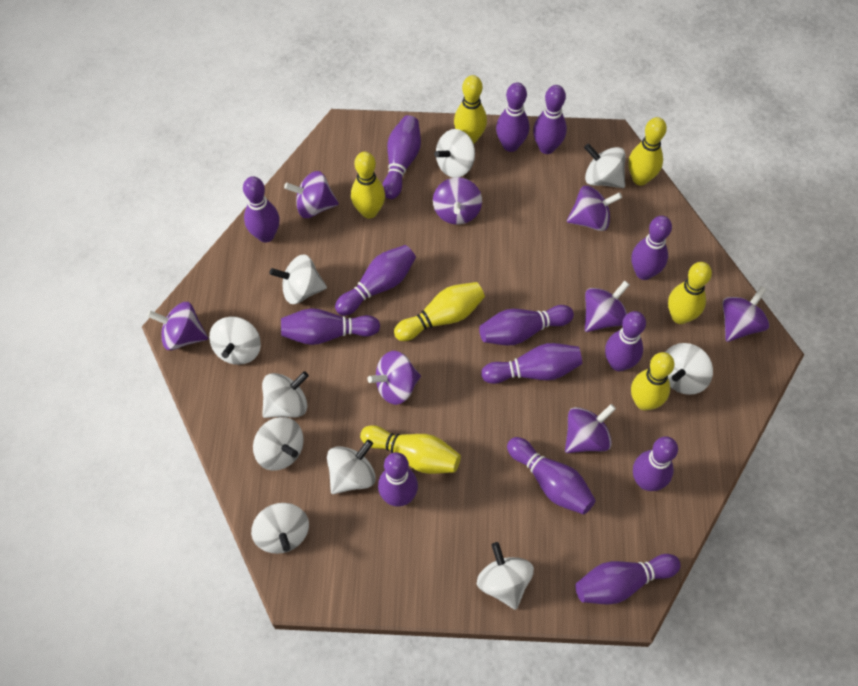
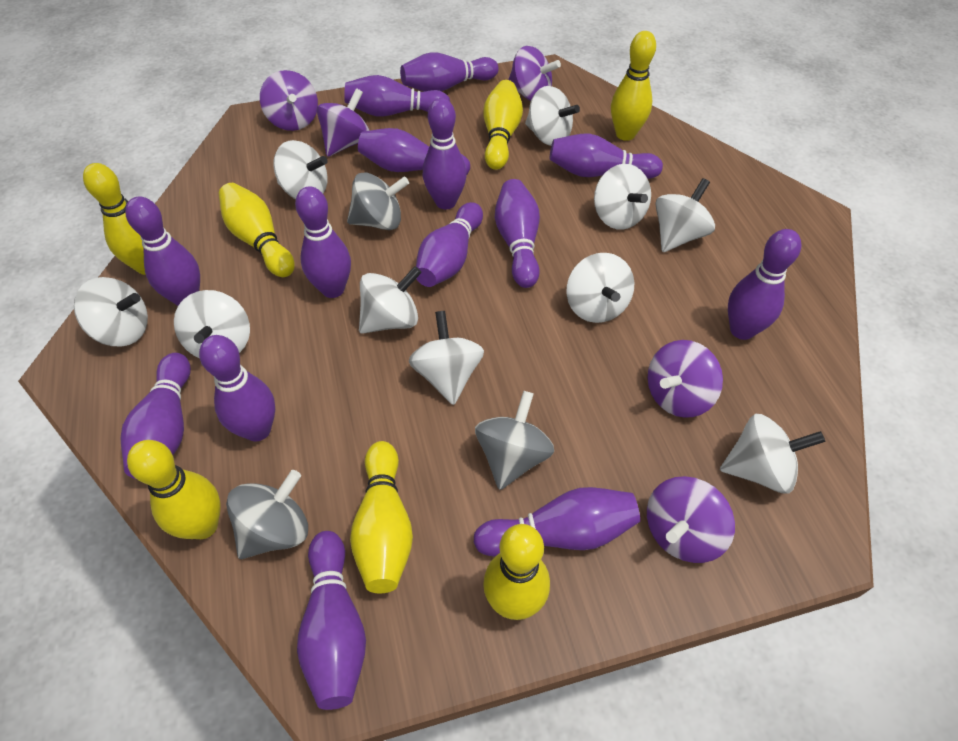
grey spinning top: none = 0 -> [226,470,308,559] [347,172,409,230] [475,391,554,490] = 3
purple spinning top: [147,302,208,350] [284,171,339,218] [367,351,421,405] [433,177,482,225] [565,404,616,453] [567,185,622,231] [585,281,630,332] [722,286,769,342] = 8 -> [260,70,318,131] [317,88,370,157] [508,46,561,101] [647,476,735,563] [648,340,723,418] = 5

